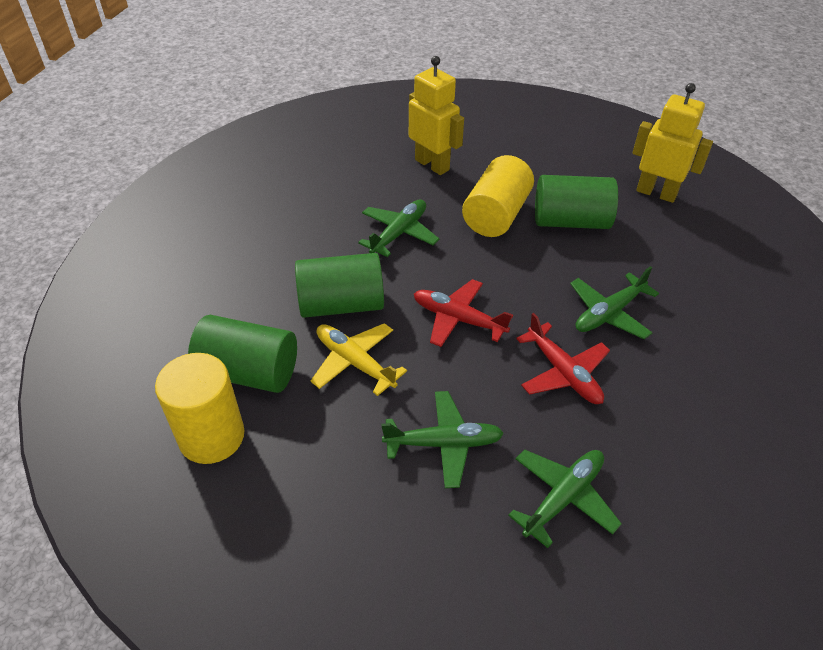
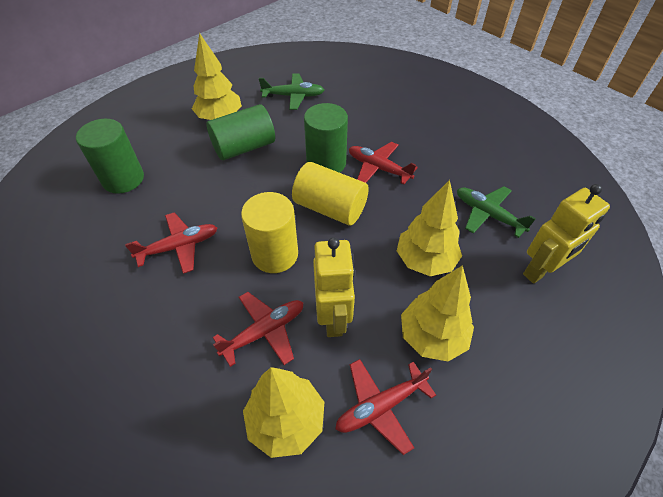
green plane: [358,199,440,257] [381,391,504,488] [508,449,622,548] [570,266,659,339] = 4 -> [259,73,324,110] [457,186,536,238] = 2
red plane: [414,279,513,347] [516,313,610,404] = 2 -> [125,212,217,274] [213,292,304,367] [335,359,436,455] [349,142,418,184] = 4
yellow plane: [310,323,407,396] = 1 -> none = 0
yellow tree: none = 0 -> [192,33,242,120] [243,367,324,458] [397,180,462,276] [401,265,474,361] = 4

